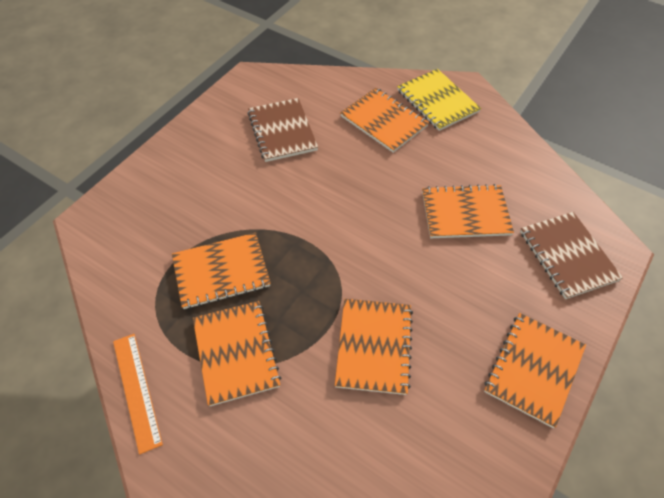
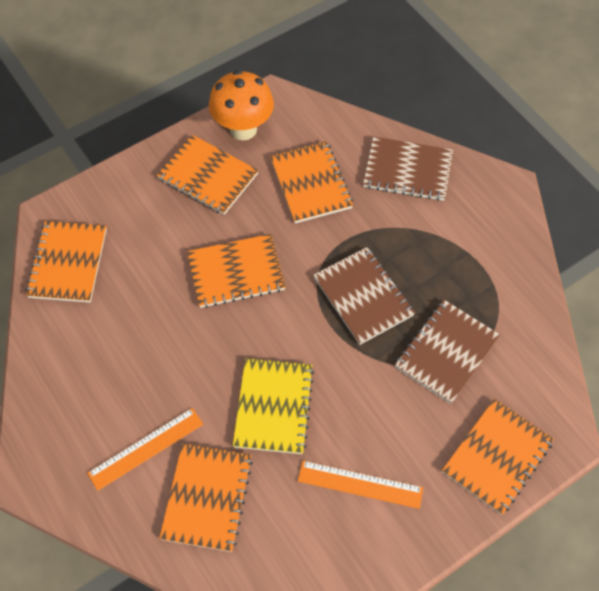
brown notebook: [248,98,318,162] [520,212,623,299] = 2 -> [313,247,415,345] [363,137,453,201] [395,300,500,404] = 3
orange mushroom: none = 0 -> [209,70,274,140] = 1
orange ruler: [113,334,163,454] = 1 -> [87,408,203,491] [298,461,423,509] = 2

